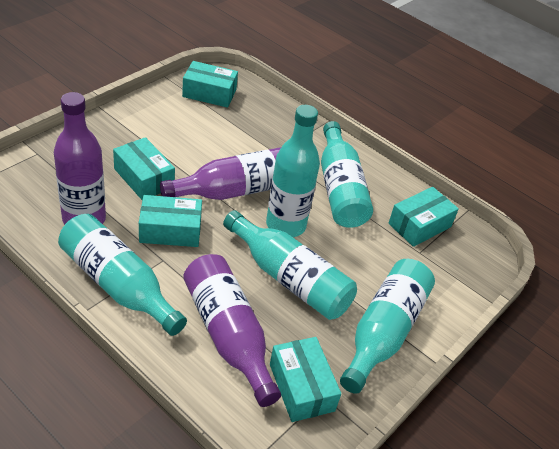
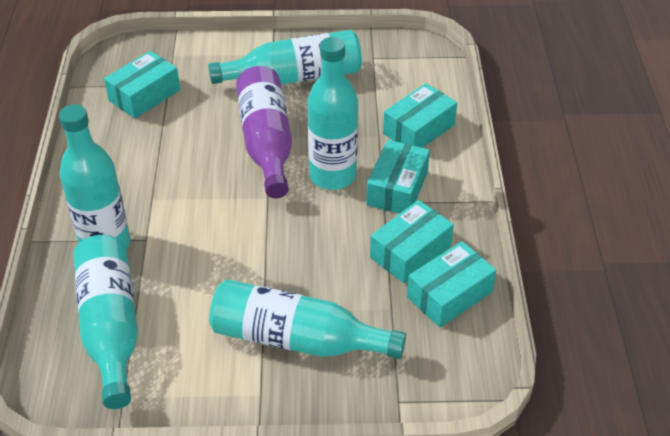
purple bottle: [54,92,106,225] [160,147,281,200] [183,254,281,407] = 3 -> [236,66,292,198] = 1

